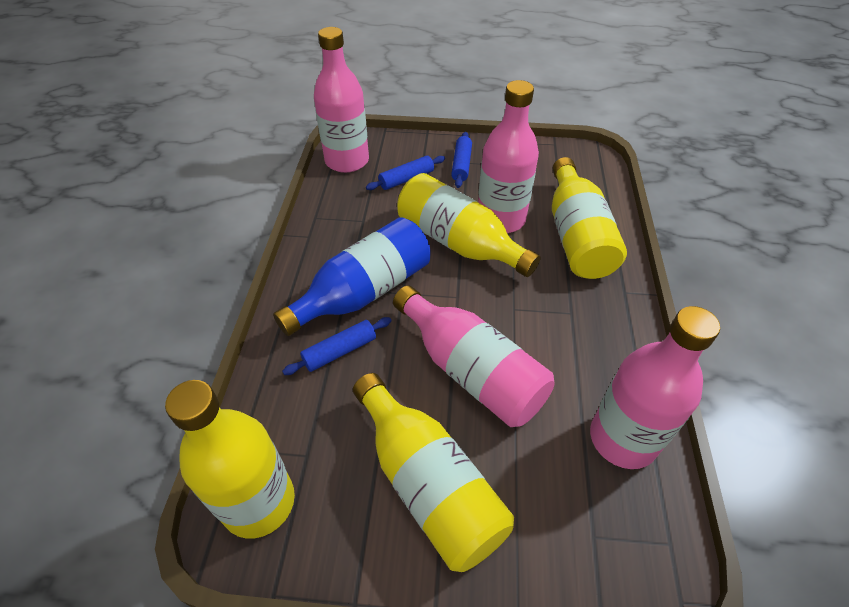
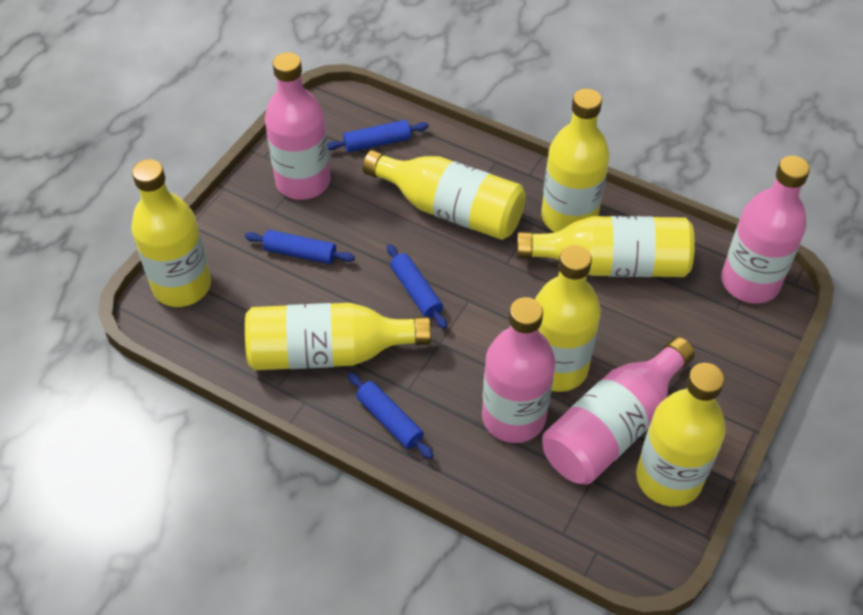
blue bottle: [273,217,431,336] = 1 -> none = 0
blue rolling pin: [282,317,392,375] [366,156,445,190] [451,132,472,188] = 3 -> [245,230,355,264] [327,120,429,152] [348,372,434,459] [387,244,447,329] = 4
yellow bottle: [165,380,295,539] [353,373,514,572] [397,173,541,277] [552,157,627,279] = 4 -> [131,159,211,307] [245,303,431,371] [363,150,526,240] [517,216,695,277] [535,245,601,392] [541,89,609,232] [636,363,726,507] = 7

